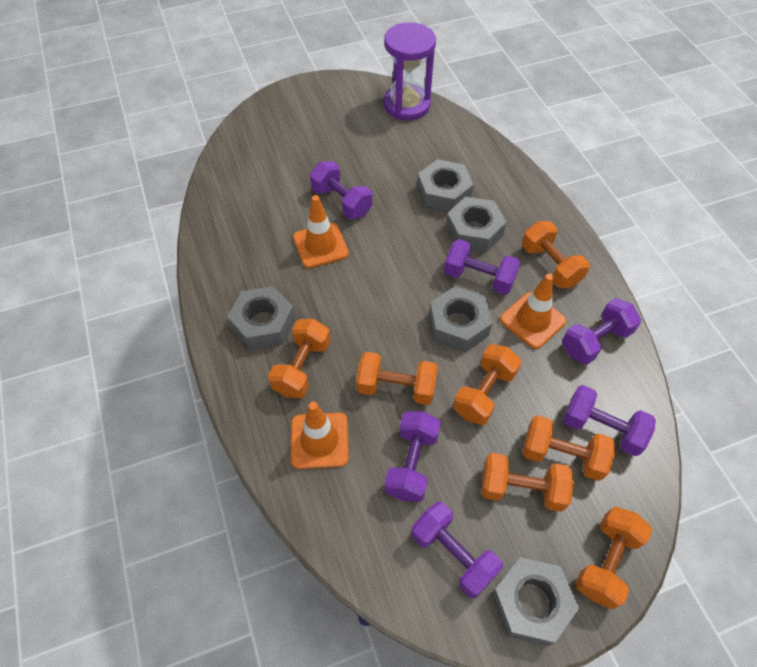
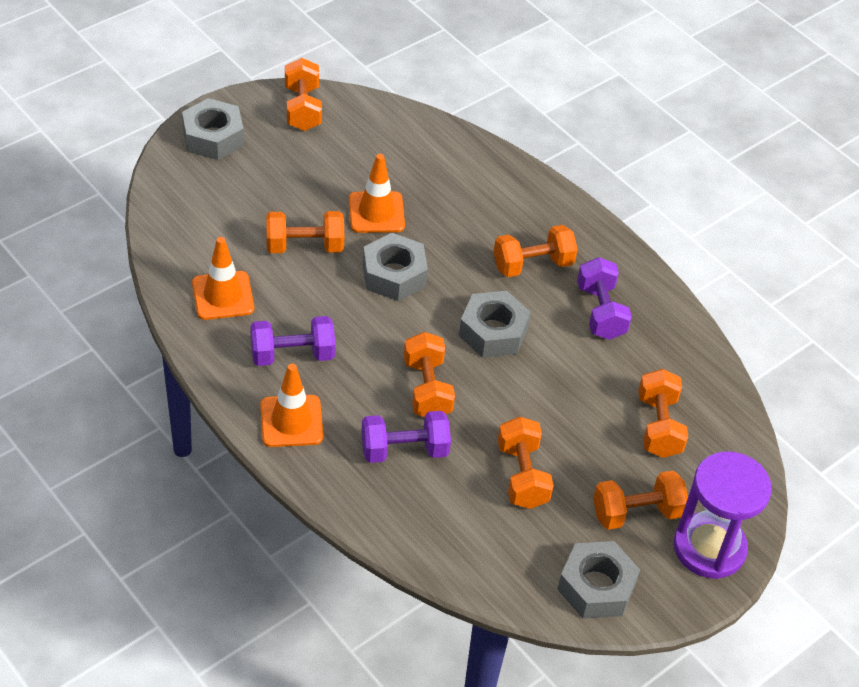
grey nut: [227,286,295,350] [417,159,474,213] [429,286,492,352] [446,197,507,253] [491,557,579,646] = 5 -> [182,98,244,160] [363,233,428,301] [459,291,531,358] [557,541,640,619] = 4
purple dumbbell: [310,161,372,219] [384,411,441,502] [411,502,503,598] [444,239,521,295] [562,298,641,365] [563,385,656,456] = 6 -> [250,316,335,366] [361,411,451,463] [577,257,632,340] = 3

